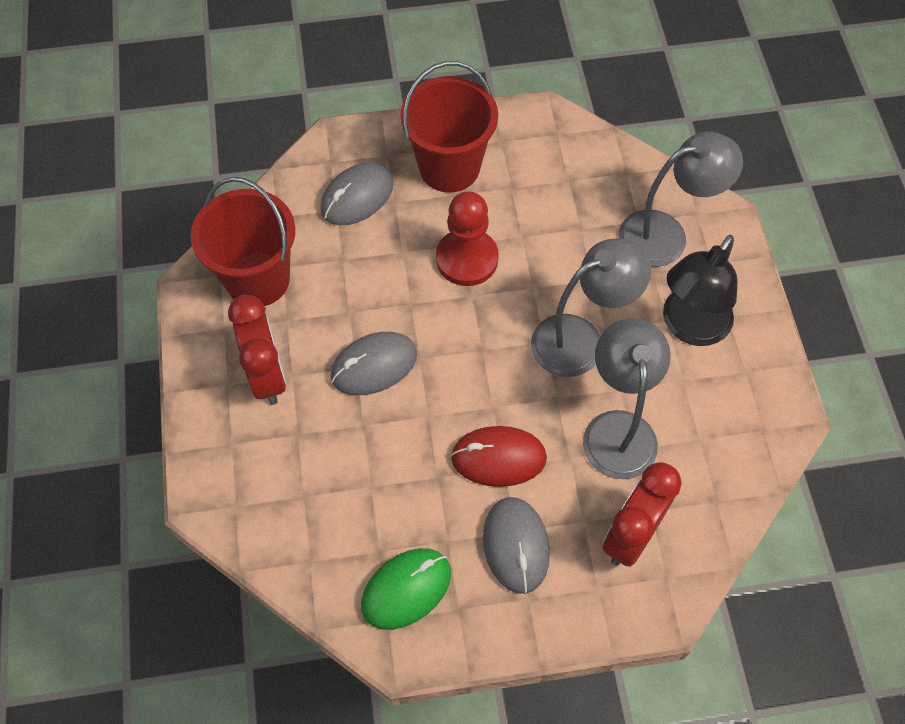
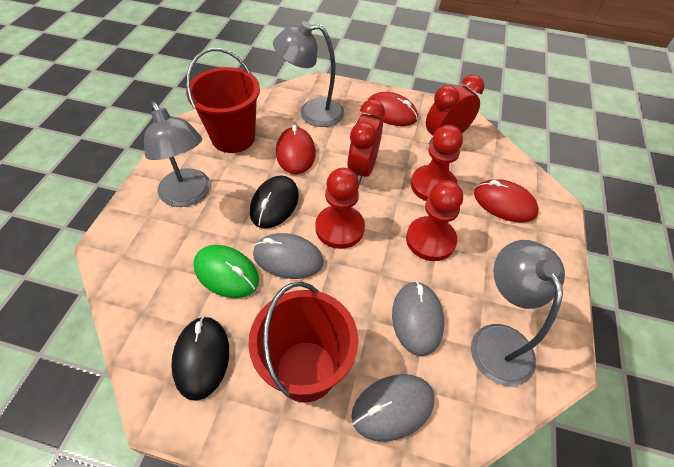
black lamp: [663,235,737,346] = 1 -> none = 0
black mouse: none = 0 -> [171,316,229,401] [250,175,299,228] = 2
red mouse: [451,426,547,487] = 1 -> [276,125,316,174] [367,92,418,126] [474,179,539,223] = 3
red pawn: [436,192,499,286] = 1 -> [315,168,365,249] [406,180,463,261] [411,125,463,201] = 3

